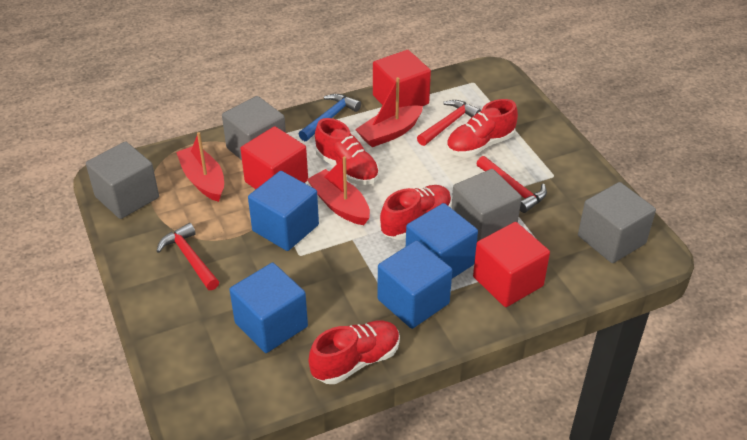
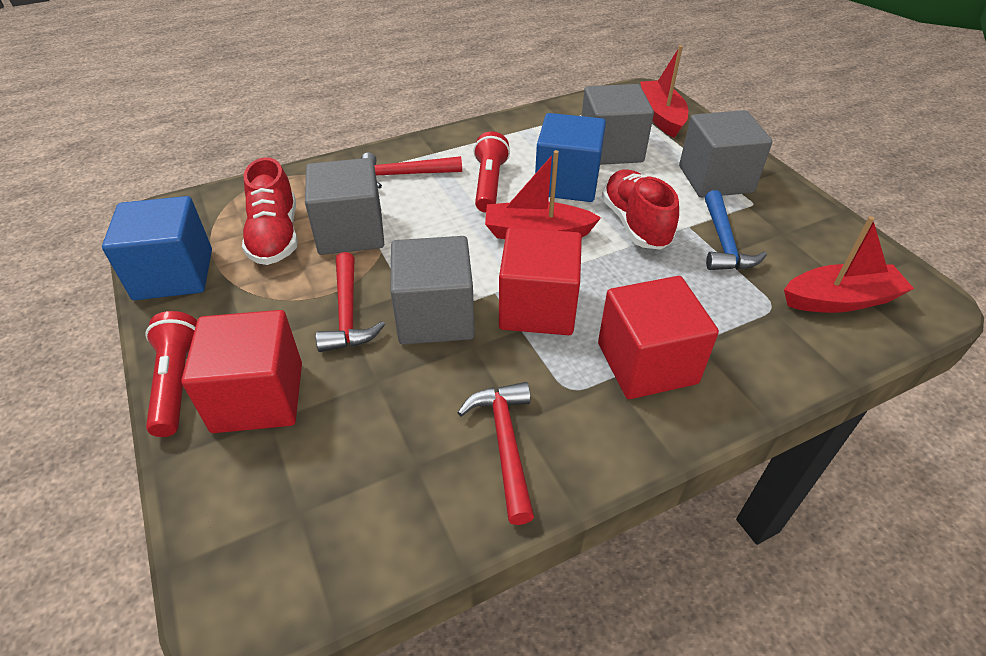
blue cube: [229,263,308,353] [248,171,319,251] [378,240,452,329] [406,203,478,279] = 4 -> [102,196,212,300] [535,113,606,202] = 2
red flashlight: none = 0 -> [145,311,197,437] [473,131,510,212] = 2
red shoe: [309,320,400,384] [315,118,379,185] [380,185,451,240] [446,99,518,157] = 4 -> [242,157,298,265] [602,170,679,250] = 2

